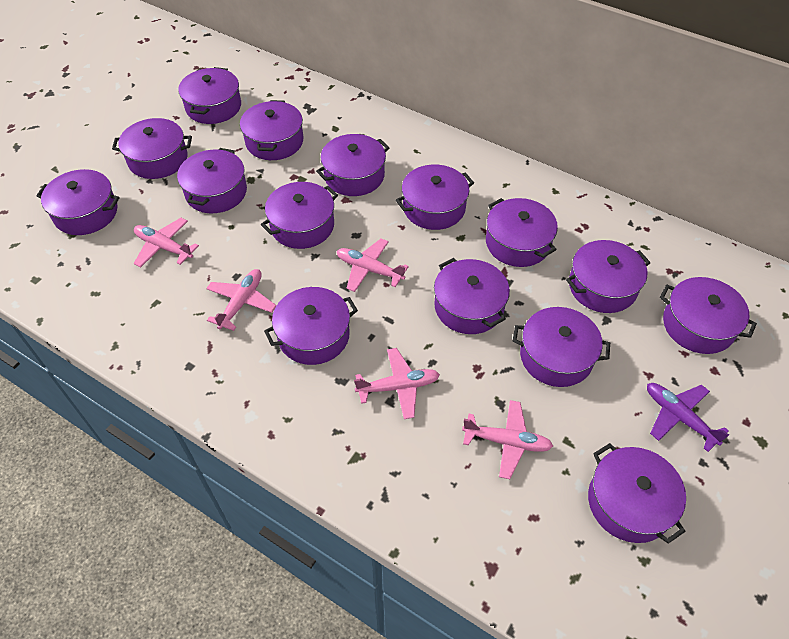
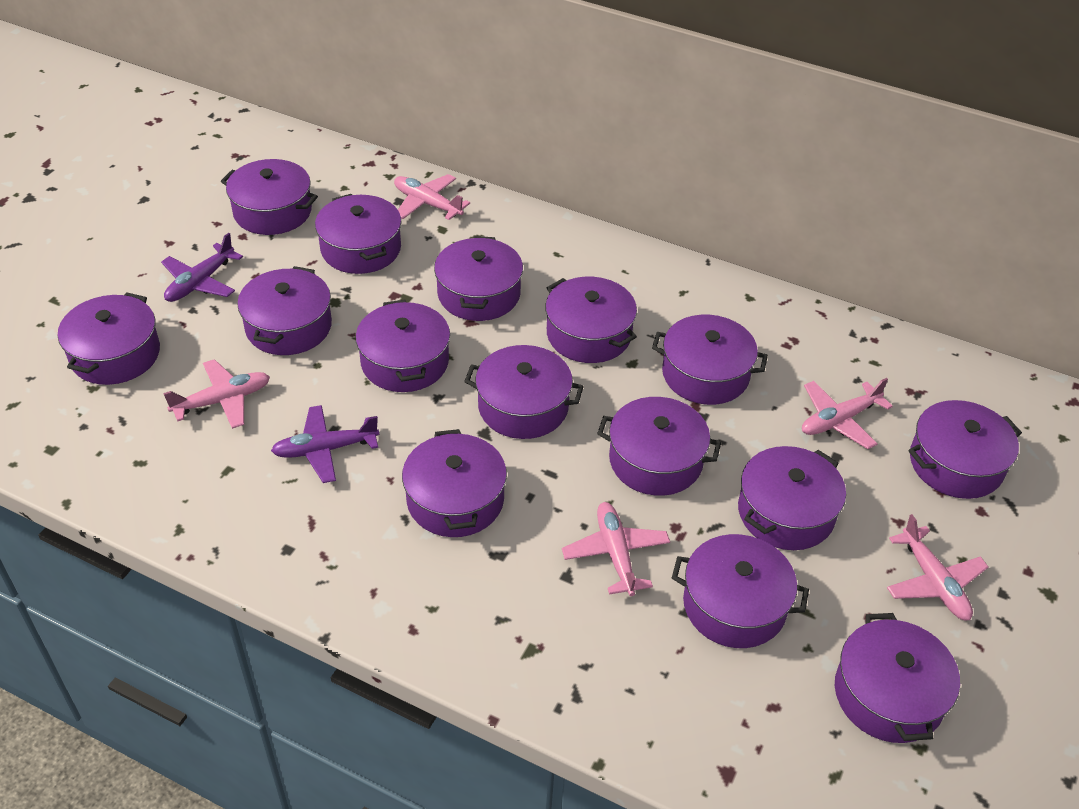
purple plane: [647,383,729,452] = 1 -> [161,233,243,302] [271,405,379,483] = 2

